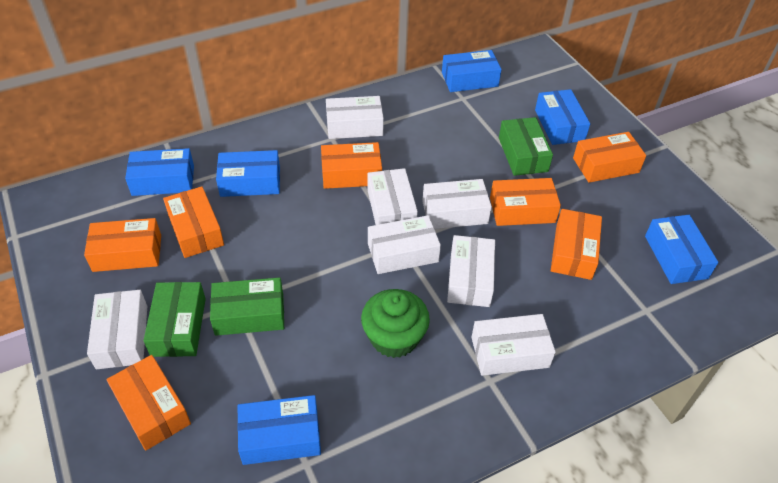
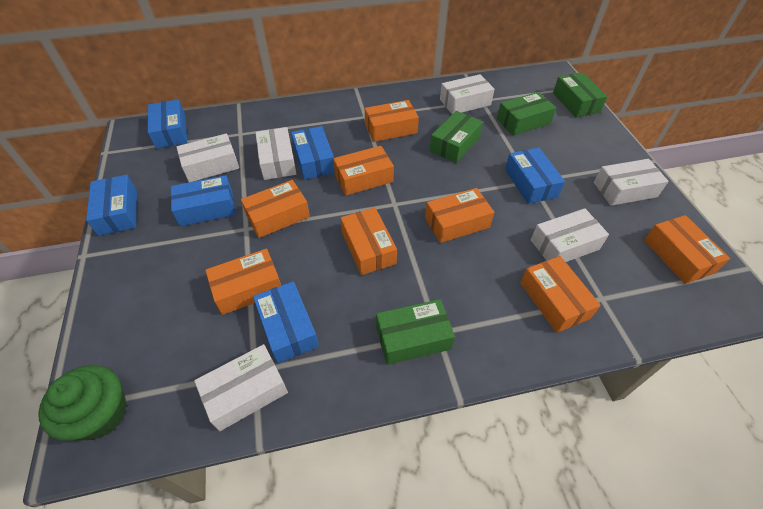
green box: [143,282,206,357] [210,277,284,336] [499,117,553,176] = 3 -> [376,299,455,365] [430,111,483,163] [497,92,556,136] [553,72,608,117] = 4
orange box: [84,218,161,272] [106,355,191,451] [163,186,224,258] [321,142,382,189] [490,178,561,226] [551,209,602,280] [573,132,646,183] = 7 -> [205,249,281,315] [241,180,310,238] [333,146,394,195] [340,207,397,275] [365,100,419,142] [425,188,494,243] [520,256,601,333] [644,215,730,284] = 8
white box: [87,290,147,369] [326,96,384,139] [367,168,418,225] [368,215,441,274] [422,179,492,229] [447,235,495,307] [471,314,556,376] = 7 -> [176,133,239,182] [194,344,288,431] [255,127,296,180] [440,74,495,114] [531,208,609,262] [594,159,669,206] = 6

